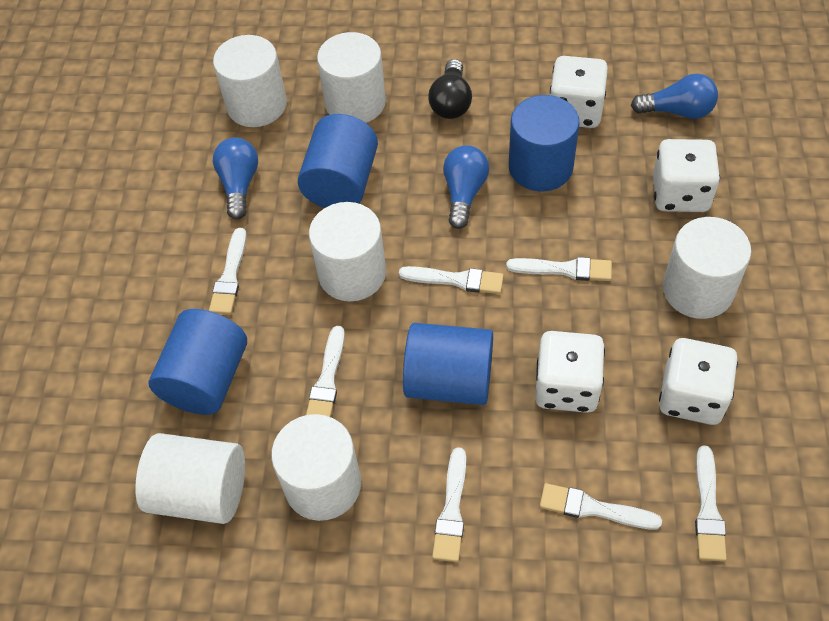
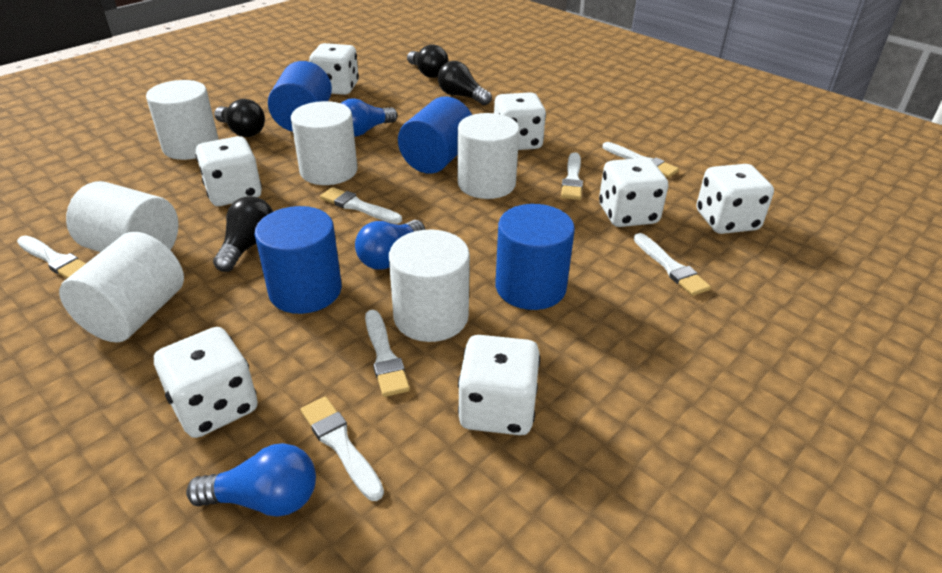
black light bulb: [428,59,472,119] = 1 -> [213,196,273,272] [214,99,265,137] [407,44,448,78] [438,61,492,105] = 4
white dice: [535,331,605,413] [550,56,608,128] [653,139,720,212] [659,338,738,425] = 4 -> [154,327,258,438] [196,136,262,206] [309,43,359,95] [458,335,540,435] [494,92,546,150] [599,158,668,227] [697,164,774,234] = 7

